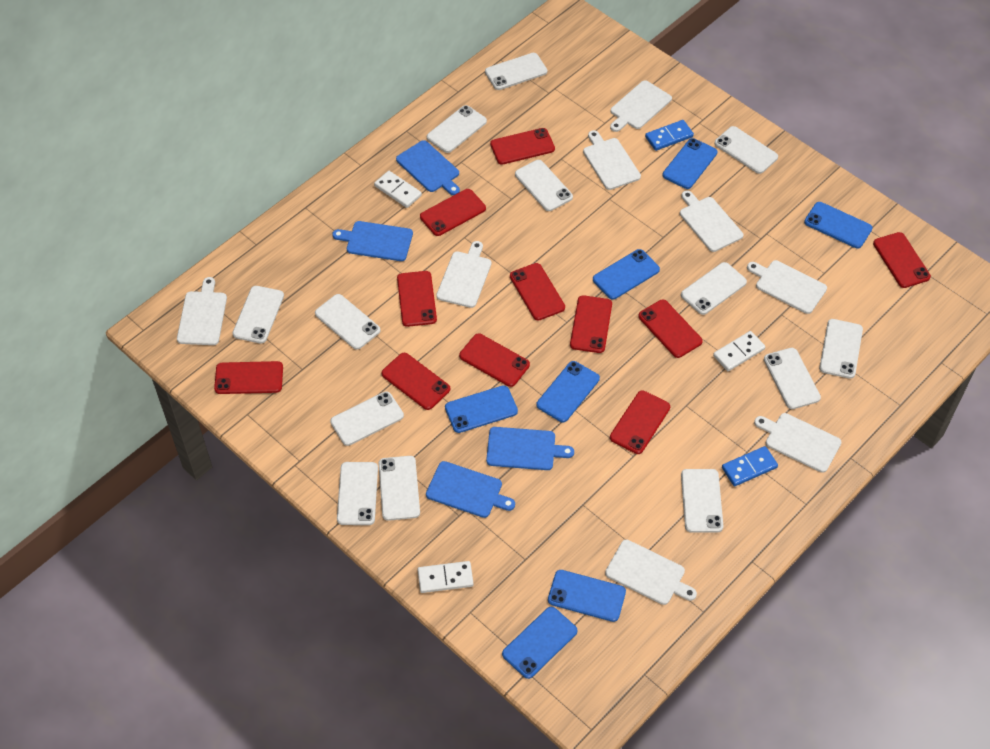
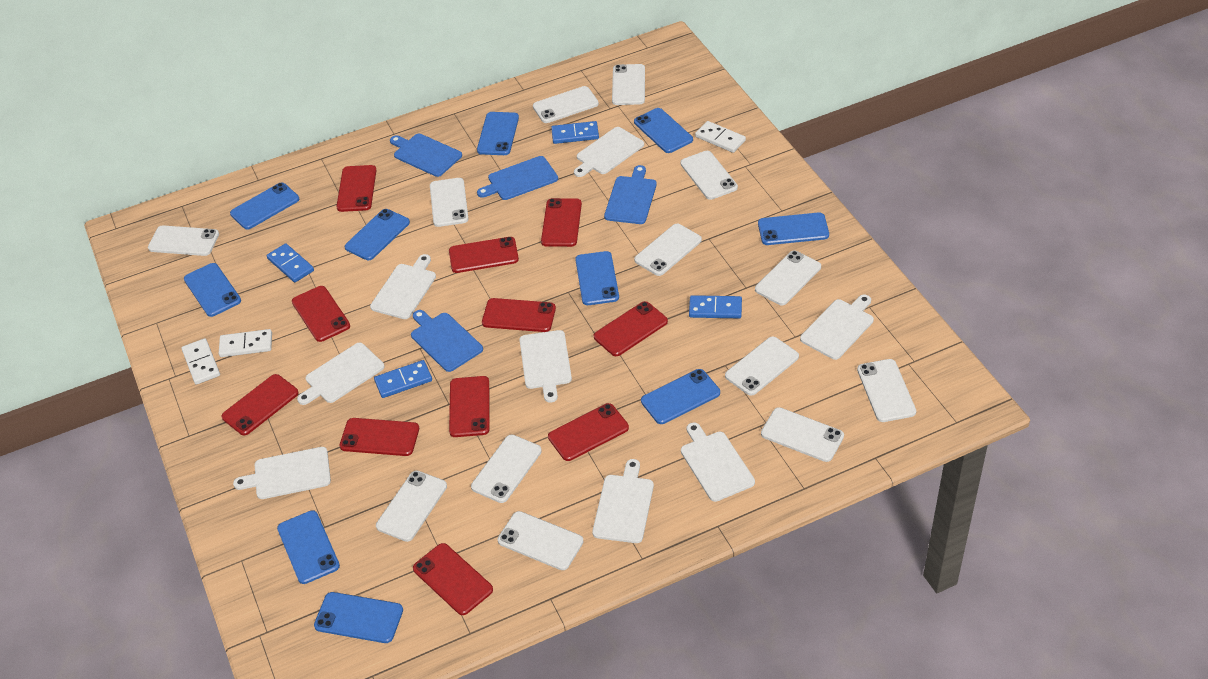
blue domino: [645,120,694,151] [722,446,778,486] = 2 -> [267,243,314,283] [374,360,432,398] [551,121,599,144] [689,295,742,318] = 4
blue phone: [445,385,518,433] [502,607,577,679] [537,361,600,422] [548,570,626,622] [593,249,660,300] [663,138,717,189] [804,202,872,248] = 7 -> [184,263,241,317] [230,183,299,230] [277,510,340,584] [314,592,403,643] [345,209,410,260] [477,112,519,155] [575,251,619,305] [634,108,693,153] [641,369,720,424] [758,212,829,245] = 10

